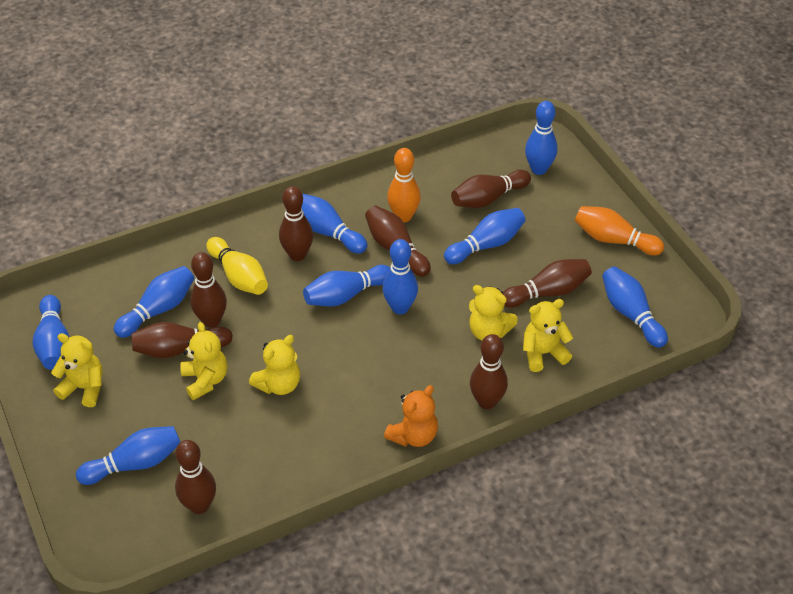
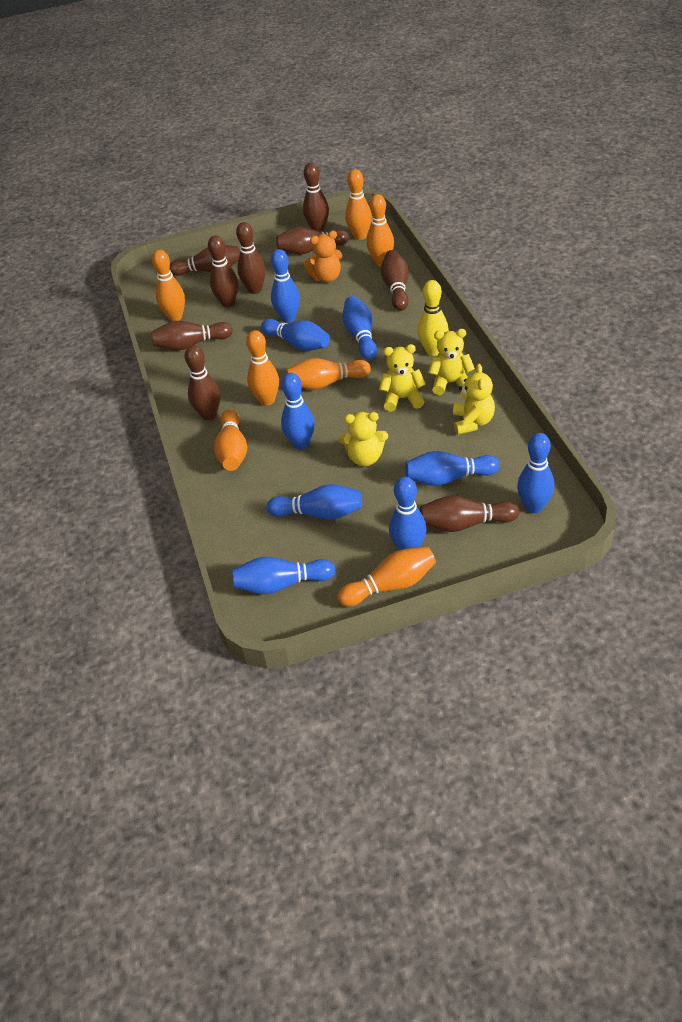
brown bowling pin: [132,322,233,358] [175,440,216,514] [190,252,227,327] [279,186,313,261] [365,205,431,277] [451,170,531,208] [470,334,508,409] [503,259,592,308] = 8 -> [151,321,233,350] [170,245,240,276] [185,345,220,421] [208,235,238,308] [236,222,266,294] [276,227,349,255] [303,163,329,232] [381,250,409,311] [420,495,519,532] = 9
orange bowling pin: [387,148,421,222] [575,206,664,256] = 2 -> [152,250,185,321] [214,409,247,471] [246,330,279,406] [286,358,371,390] [337,546,436,607] [345,169,372,240] [367,194,394,267] = 7
yellow teddy bear: [51,333,103,407] [180,322,227,400] [249,335,300,395] [469,285,518,340] [523,299,573,372] = 5 -> [339,412,388,466] [379,344,426,412] [428,329,475,395] [453,364,495,435] = 4

